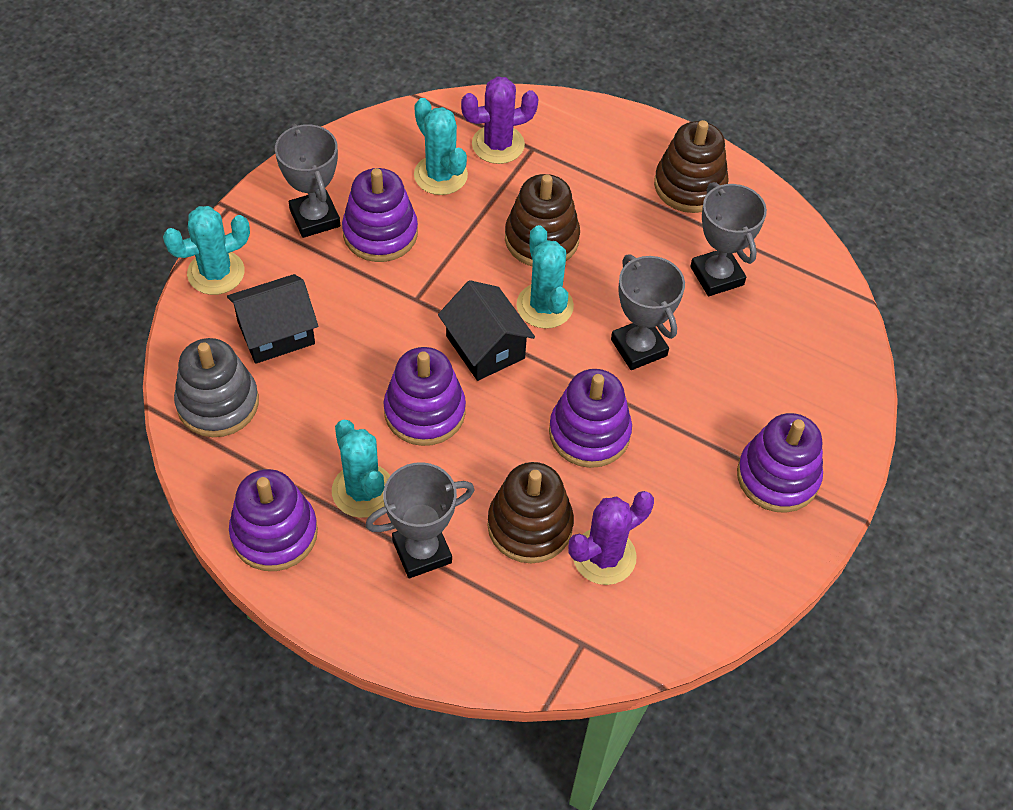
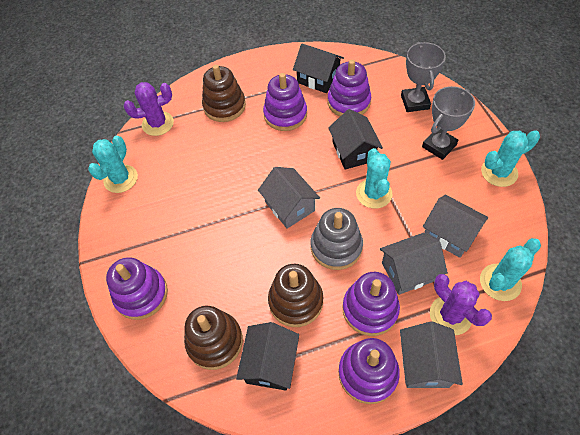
black house: [227,274,318,364] [438,280,535,381] = 2 -> [236,322,299,391] [293,44,344,93] [328,109,383,170] = 3
grey house: none = 0 -> [258,167,320,229] [380,233,448,295] [400,321,463,388] [423,194,488,258] = 4
grey trophy: [275,123,340,238] [365,462,475,578] [611,254,685,370] [690,182,767,296] = 4 -> [401,42,446,112] [422,86,475,160] = 2

